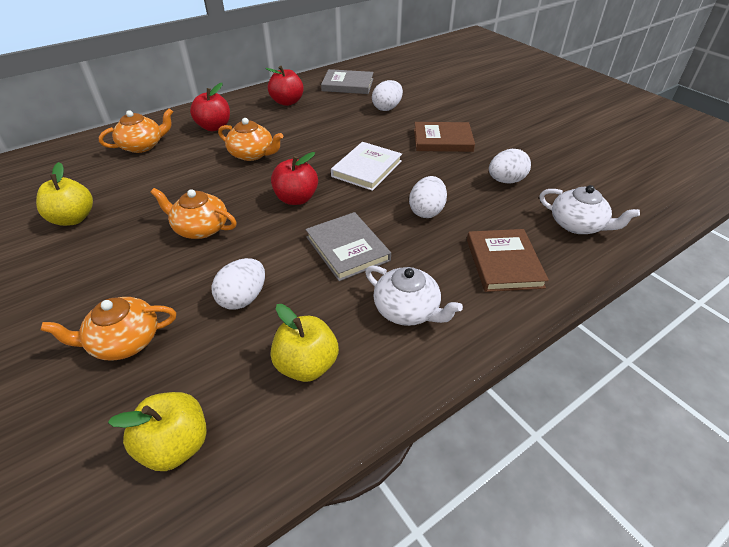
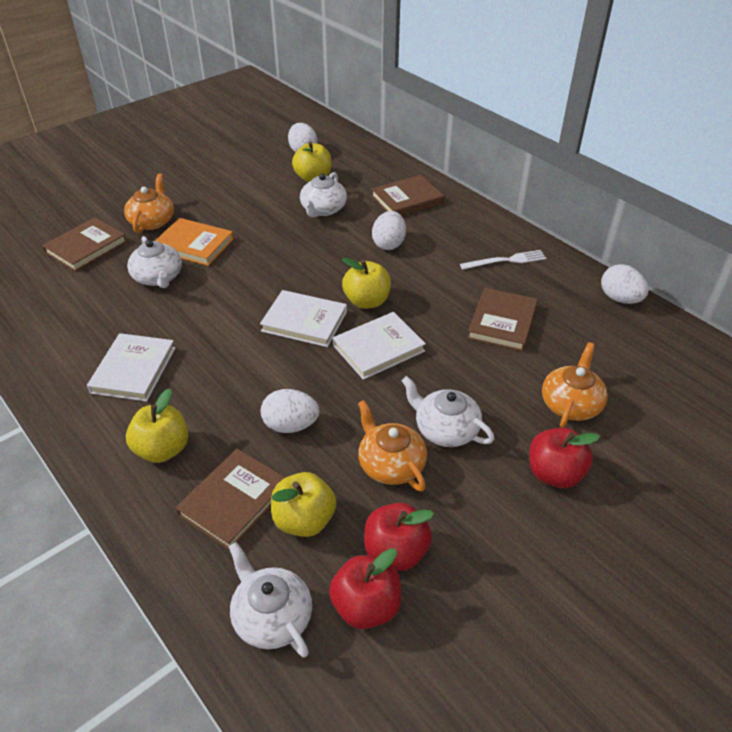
brown book: [414,122,475,152] [467,229,549,292] = 2 -> [42,217,127,272] [175,449,286,551] [371,175,444,216] [467,288,538,352] = 4
grey book: [305,212,391,281] [321,69,374,94] = 2 -> none = 0
orange book: none = 0 -> [155,218,234,266] = 1
orange teapot: [41,297,176,360] [99,108,173,153] [151,188,237,239] [218,118,283,161] = 4 -> [124,174,174,233] [358,400,427,492] [542,342,608,428] = 3
white book: [331,142,402,191] = 1 -> [87,333,175,402] [260,290,347,347] [333,312,426,380] = 3
white fork: none = 0 -> [460,250,546,270] = 1
white teapot: [365,266,463,326] [539,185,640,234] = 2 -> [127,236,182,288] [228,542,312,658] [300,172,347,217] [401,376,495,447] = 4
yellow apple: [36,162,93,226] [108,392,207,471] [271,304,339,382] = 3 -> [126,389,189,463] [271,472,336,537] [292,141,332,182] [342,258,391,309] = 4

